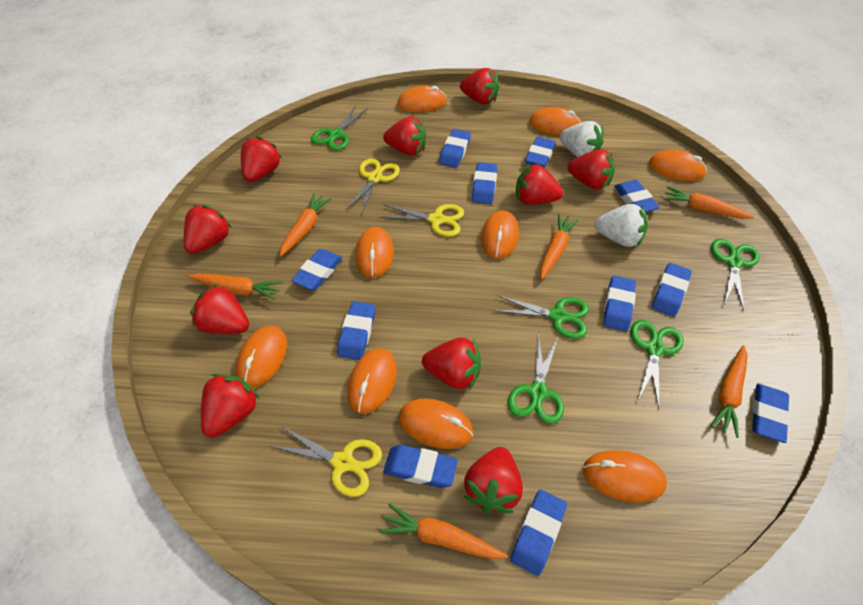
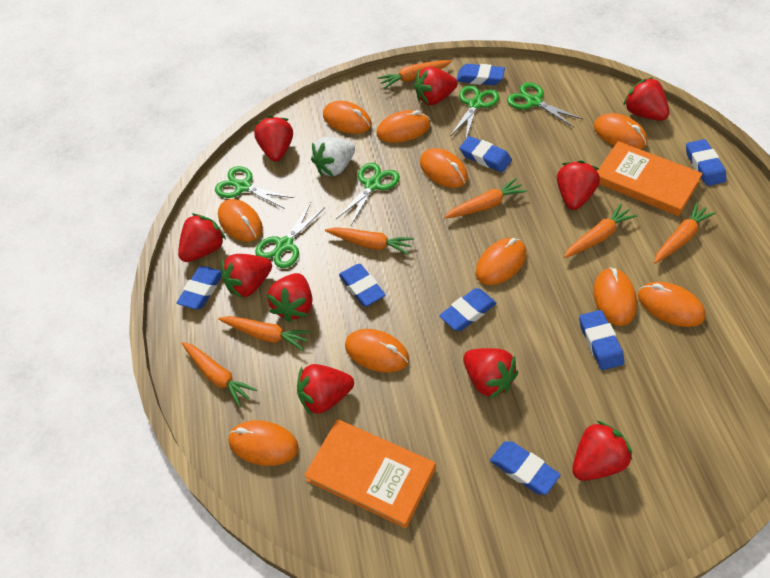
blue eraser: [291,249,342,290] [337,301,375,360] [383,445,458,488] [439,129,471,168] [472,162,497,204] [510,490,567,576] [525,137,556,168] [603,276,636,332] [614,180,660,212] [652,263,692,317] [752,384,790,443] = 11 -> [177,266,222,309] [339,264,385,307] [439,288,497,331] [456,64,505,85] [459,136,512,172] [490,441,560,495] [579,310,624,370] [686,139,727,186] = 8
orange book: none = 0 -> [304,419,436,528] [597,141,703,216] = 2
orange carrot: [188,273,283,300] [280,193,332,256] [380,503,508,559] [540,214,579,280] [663,186,754,219] [710,345,748,438] = 6 -> [182,342,257,407] [218,316,311,351] [325,227,414,255] [378,60,452,89] [444,178,527,218] [564,204,637,258] [654,202,716,264] = 7
orange mouse: [236,326,287,388] [347,348,397,414] [355,227,394,278] [397,86,447,113] [399,399,473,449] [481,211,519,259] [529,107,581,135] [583,450,667,502] [649,149,707,181] = 9 -> [218,199,263,242] [228,420,299,466] [323,101,372,134] [345,329,409,372] [376,110,431,143] [420,148,468,188] [476,238,526,285] [593,267,637,326] [594,113,647,149] [638,282,705,327] = 10
white strawberry: [560,121,604,157] [595,204,648,247] = 2 -> [311,137,355,176] = 1
yellow scissors: [270,426,382,497] [345,159,400,215] [379,204,464,237] = 3 -> none = 0

